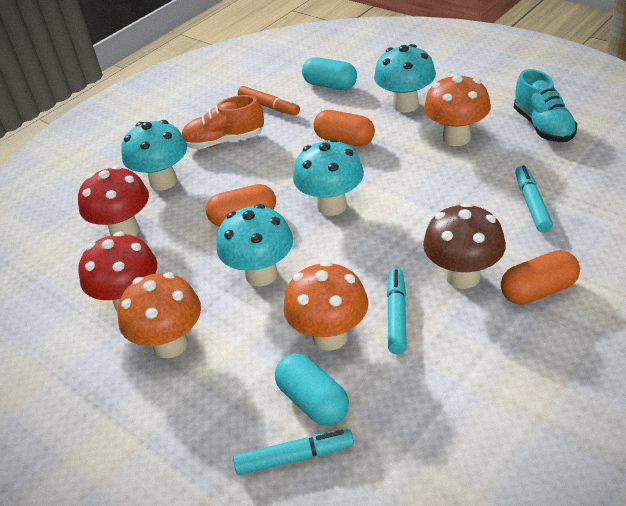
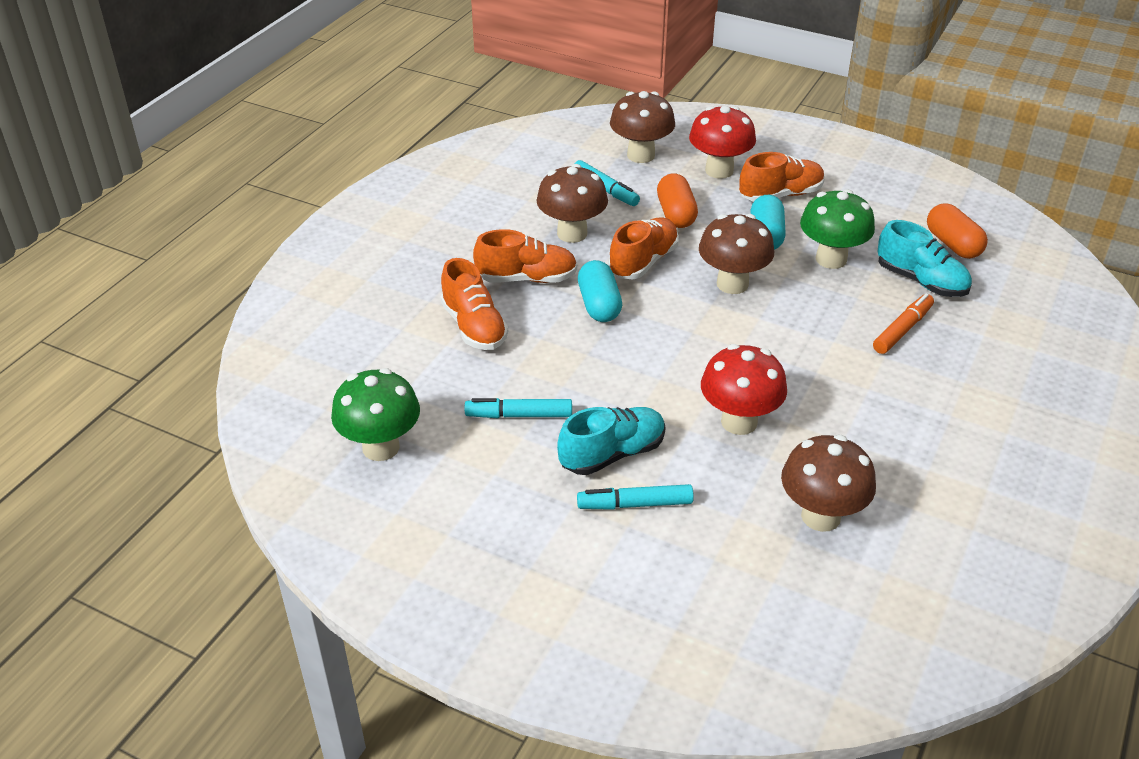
brown mushroom: [423,202,506,289] = 1 -> [536,164,608,243] [610,91,675,163] [699,214,774,294] [781,435,876,532] = 4
green mushroom: none = 0 -> [331,368,420,461] [800,189,875,269] = 2
orange capsule: [206,184,276,226] [314,110,375,146] [501,250,580,305] = 3 -> [657,173,698,228] [927,203,988,259] = 2
orange mushroom: [118,272,201,359] [283,261,368,350] [424,73,491,146] = 3 -> none = 0
orange shoe: [182,95,264,149] = 1 -> [441,258,508,350] [473,229,577,283] [608,217,679,279] [739,152,825,202] = 4
turquoise mushroom: [121,120,187,191] [217,204,293,287] [293,138,364,216] [374,44,436,113] = 4 -> none = 0
turquoise shoe: [514,69,577,142] = 1 -> [557,407,666,475] [877,220,972,297] = 2

